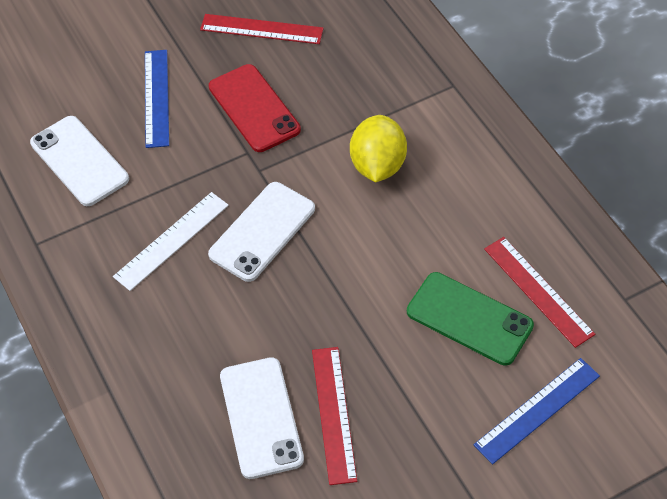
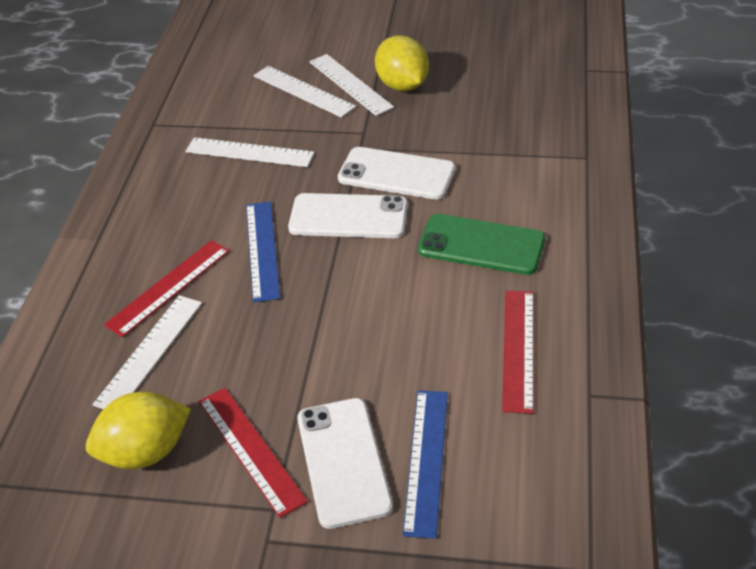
red phone: [209,64,301,152] = 1 -> none = 0
white ruler: [113,192,229,291] = 1 -> [93,295,202,409] [186,137,314,167] [253,66,356,118] [309,54,394,116] = 4
yellow lemon: [350,115,407,182] = 1 -> [86,392,191,469] [375,35,429,91] = 2

